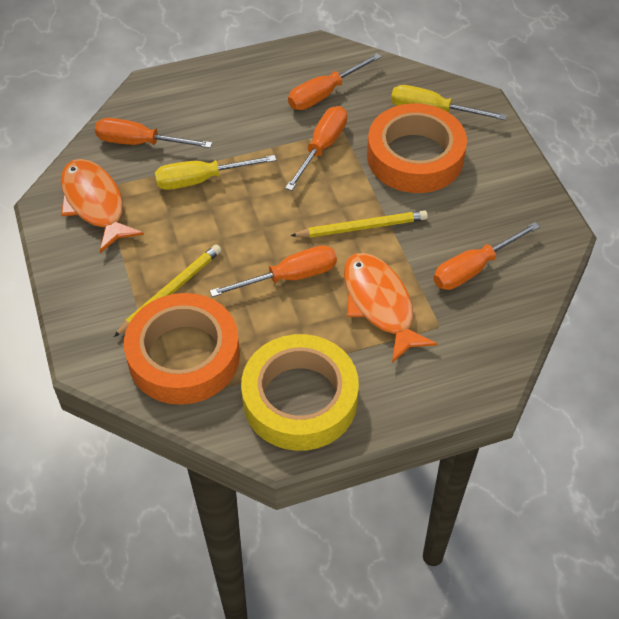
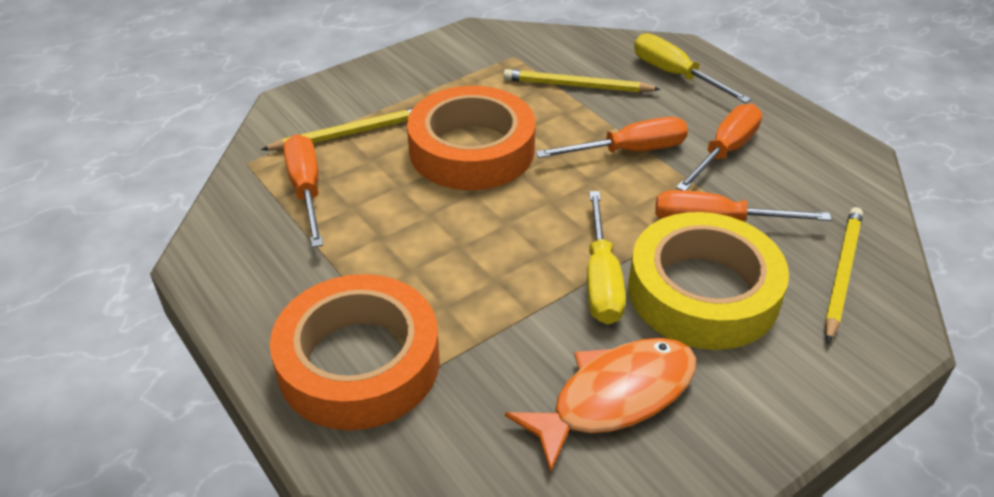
orange fish: [61,159,144,253] [344,253,438,363] = 2 -> [505,338,697,474] = 1
orange screwdriver: [95,118,212,148] [210,245,337,297] [285,106,347,191] [288,53,382,110] [433,222,540,290] = 5 -> [283,134,323,248] [536,117,688,158] [655,190,832,222] [676,104,762,191] = 4
yellow pencil: [114,244,221,337] [290,210,428,238] = 2 -> [261,108,413,151] [503,69,661,93] [825,207,863,343] = 3

